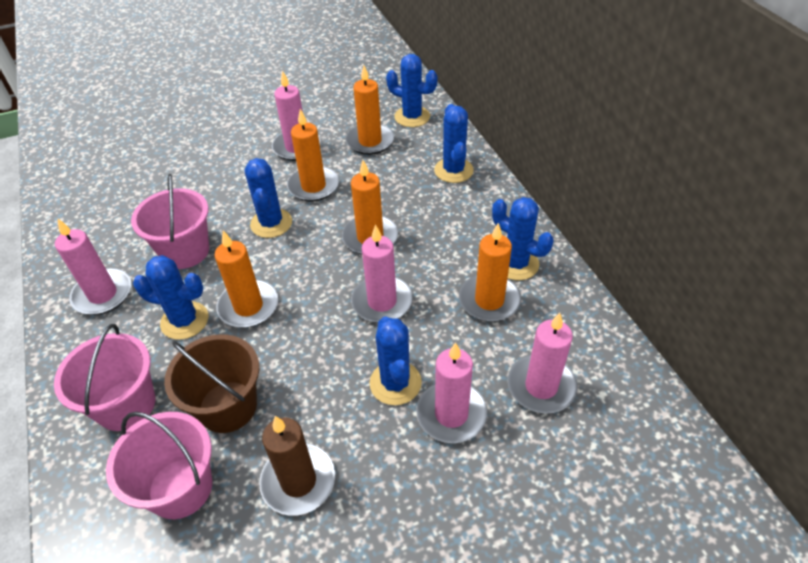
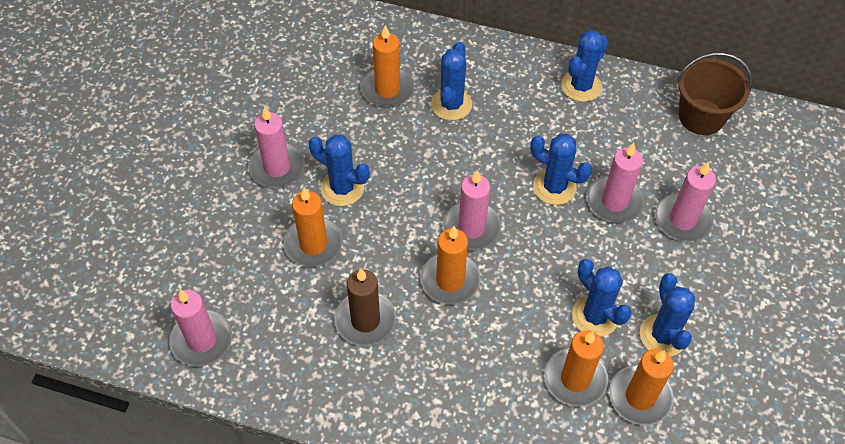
pink bucket: [54,324,155,431] [106,412,212,519] [131,174,209,269] = 3 -> none = 0

